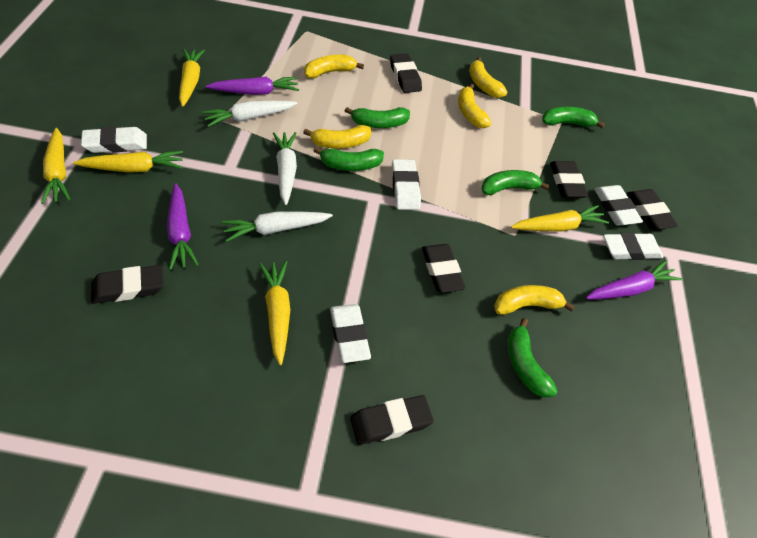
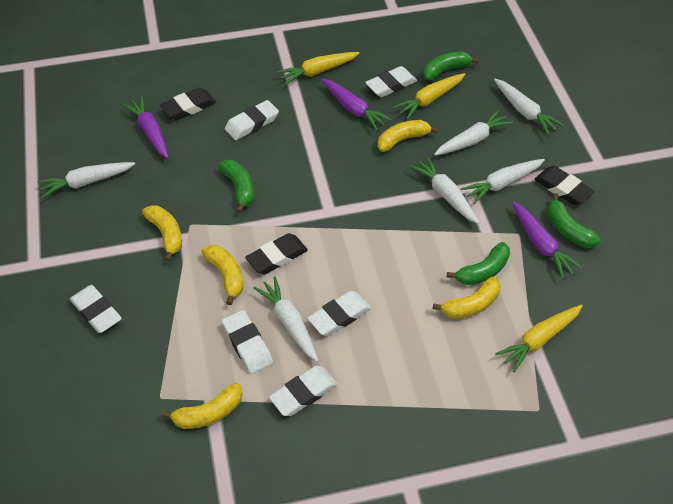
black eraser: [91,265,164,304] [350,395,434,445] [390,53,422,93] [422,244,466,293] [550,161,588,198] [627,189,678,230] = 6 -> [160,88,216,120] [245,233,308,274] [534,166,595,205] = 3
green banana: [314,147,384,171] [345,107,410,128] [481,170,550,195] [508,318,558,398] [542,107,605,128] = 5 -> [219,160,254,213] [423,51,479,81] [447,242,510,285] [548,194,601,247] = 4
white carrot: [202,101,298,127] [222,212,333,242] [273,132,297,205] = 3 -> [37,162,135,198] [253,276,319,362] [410,156,479,224] [434,110,513,156] [461,159,545,204] [494,79,564,135] = 6
white eraser: [81,127,147,153] [330,304,371,363] [392,159,421,210] [594,185,643,225] [603,232,663,260] = 5 -> [70,285,122,333] [222,310,273,374] [225,100,279,141] [269,366,338,416] [308,291,371,336] [365,66,417,97] = 6
yellow carrot: [41,128,70,204] [73,151,183,173] [179,49,205,107] [259,261,290,365] [511,205,609,232] = 5 -> [277,52,360,85] [393,73,465,119] [495,305,583,372] = 3

